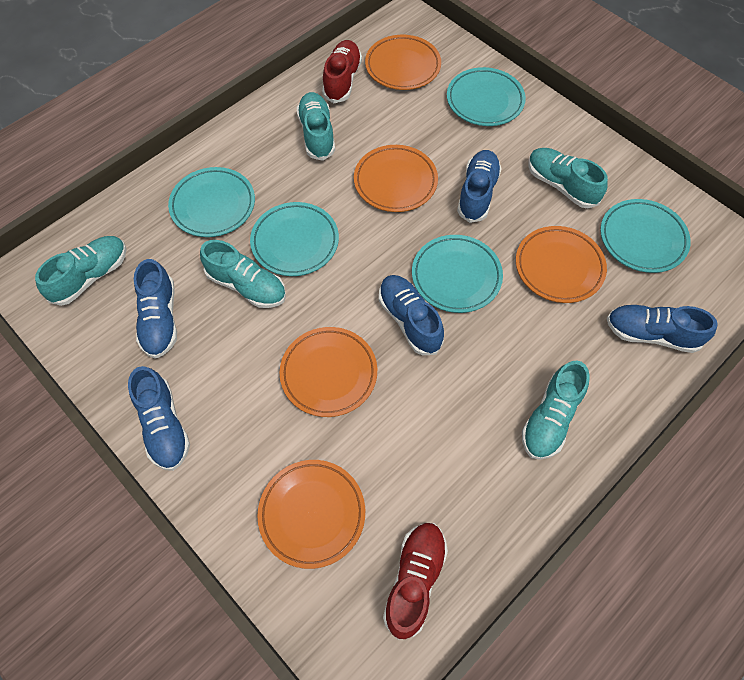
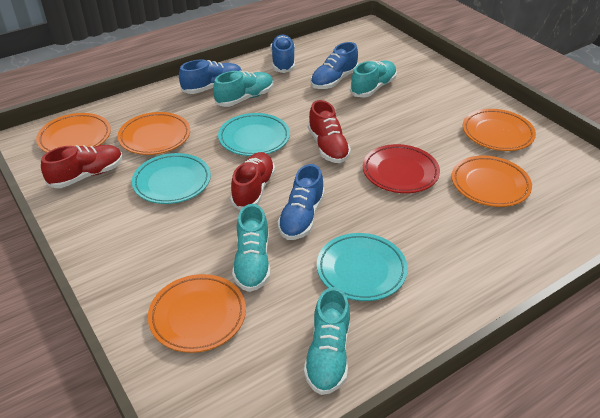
blue shoe: [128,366,190,471] [134,259,177,359] [379,275,444,355] [457,150,502,223] [607,305,718,353] = 5 -> [179,60,242,94] [270,34,295,73] [277,164,325,240] [311,42,358,89] = 4
red plate: none = 0 -> [363,144,440,193] = 1
red shoe: [322,40,362,103] [383,523,448,640] = 2 -> [41,145,123,188] [230,152,275,210] [308,100,351,163] = 3
turquoise plate: [168,167,255,237] [250,202,339,276] [412,235,503,313] [447,67,526,126] [600,199,691,273] = 5 -> [132,153,211,204] [218,113,290,156] [317,233,408,301] = 3
turquoise shoe: [35,236,127,306] [200,240,286,308] [296,92,335,161] [522,360,590,460] [528,148,608,208] = 5 -> [213,71,274,107] [232,204,270,292] [304,287,350,395] [350,61,397,98] = 4

